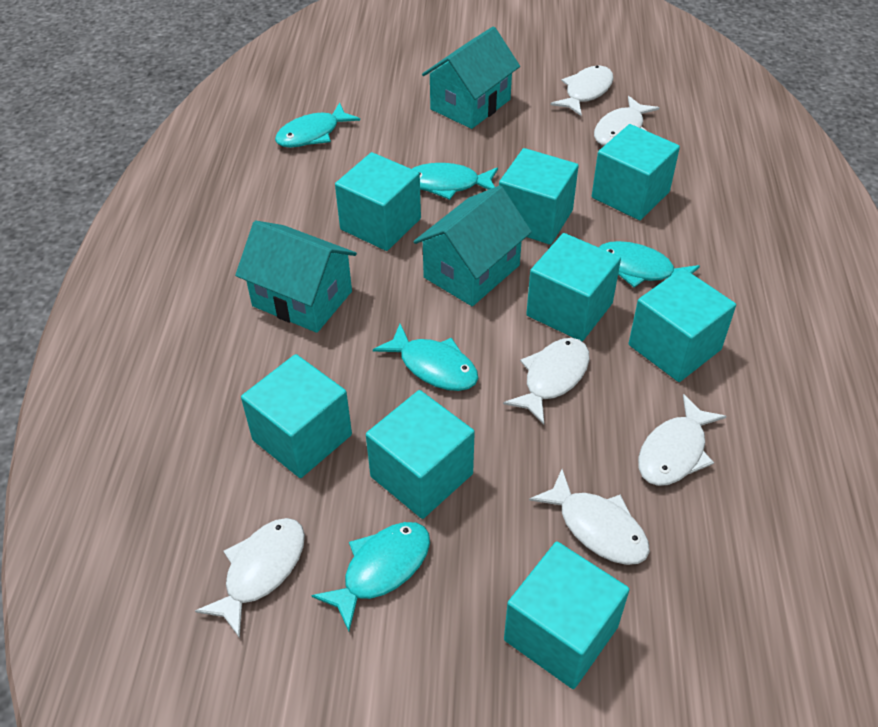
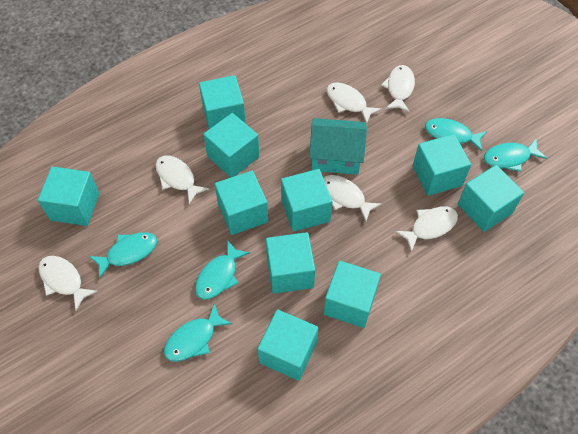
turquoise cube: [241,354,352,478] [335,152,421,251] [366,390,475,519] [499,148,579,245] [504,542,630,689] [526,233,621,341] [592,124,680,220] [629,268,736,382] = 8 -> [38,167,99,226] [199,75,246,129] [203,113,260,177] [215,171,268,235] [258,309,318,381] [266,232,315,294] [281,169,332,232] [324,261,381,328] [413,134,471,196] [458,165,524,232] = 10
turquoise house: [235,220,357,333] [413,185,532,306] [422,26,520,129] = 3 -> [309,118,367,175] = 1

